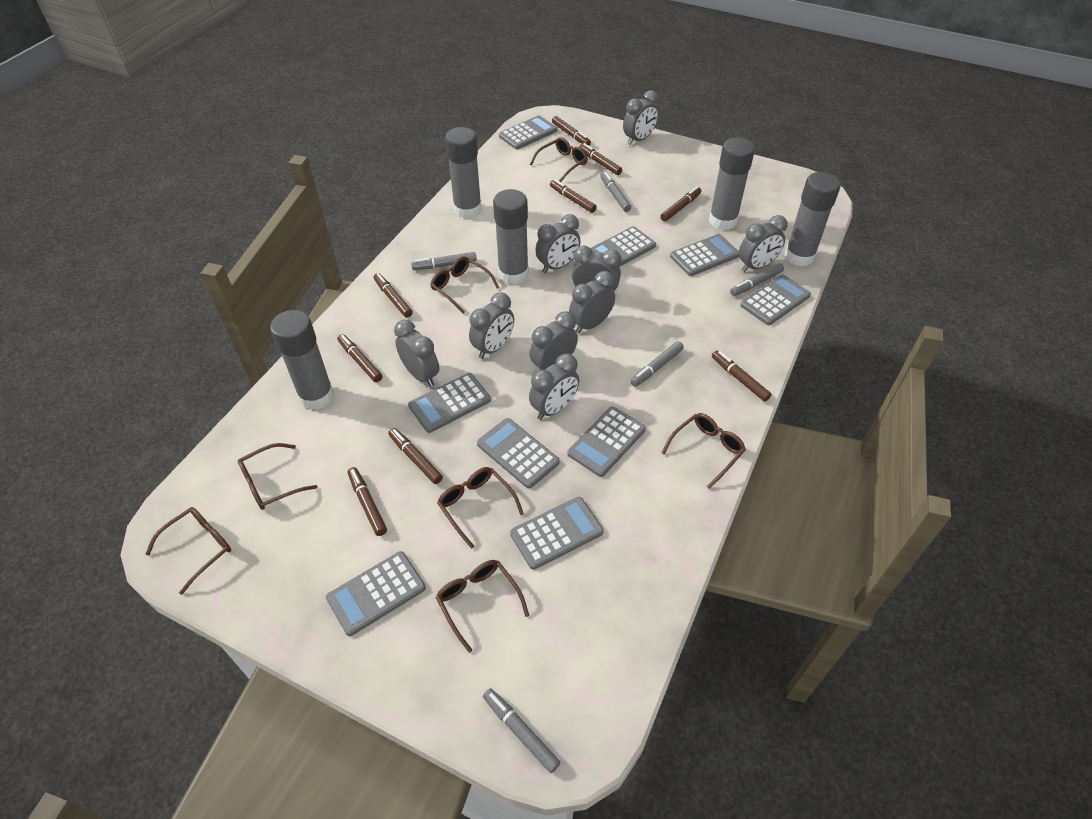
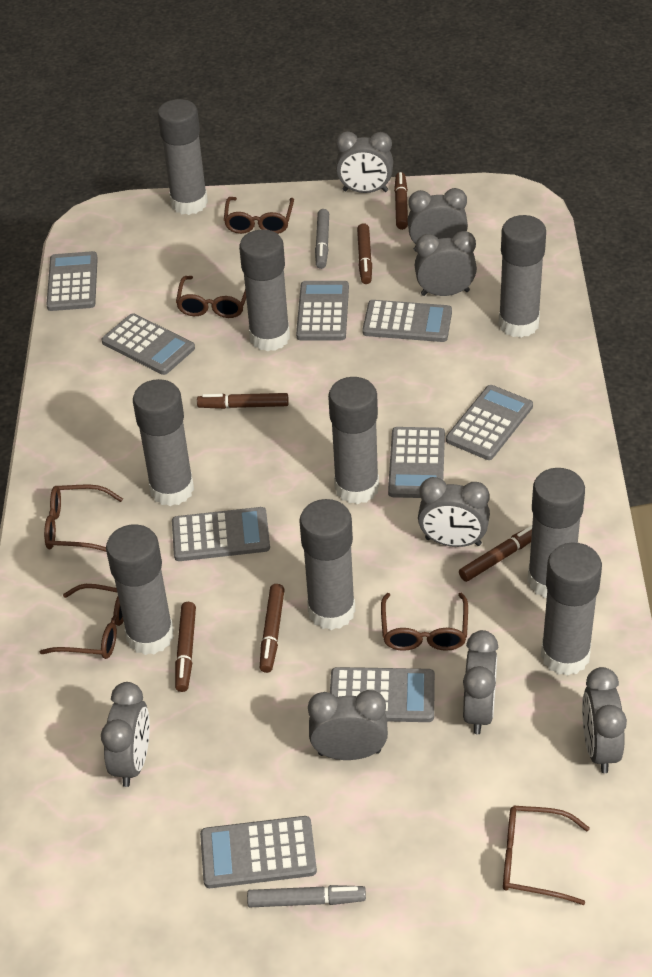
brown glasses: [146,507,231,595] [238,443,317,510] [430,256,499,314] [436,560,529,653] [437,467,524,549] [530,137,588,182] [662,413,746,489] = 7 -> [40,584,124,659] [44,484,123,552] [176,276,246,318] [224,197,294,234] [381,593,468,651] [503,806,590,905] = 6
brown marker: [337,334,382,382] [348,467,387,536] [373,273,413,318] [388,428,443,484] [550,179,597,213] [552,116,591,146] [579,143,622,175] [660,187,701,221] [712,350,772,402] = 9 -> [175,602,196,692] [197,393,289,409] [260,584,285,673] [357,223,372,284] [394,172,408,230] [459,525,532,582] = 6
grey clock: [394,320,439,387] [469,292,514,359] [529,354,579,420] [530,311,578,370] [536,214,581,273] [569,271,615,333] [572,245,621,291] [623,90,659,145] [739,215,788,272] = 9 -> [101,682,150,787] [308,690,388,760] [336,131,393,193] [408,188,468,252] [415,231,477,296] [418,477,490,547] [463,630,498,734] [582,667,627,773] = 8
grey glue stick: [270,310,334,410] [445,127,482,219] [493,189,529,285] [709,138,755,230] [784,172,841,266] = 5 -> [106,524,174,655] [133,379,194,506] [157,99,208,215] [239,230,290,351] [299,499,355,630] [328,377,379,504] [498,215,546,338] [527,468,585,598] [541,542,602,676] = 9
grey marker: [411,252,477,270] [483,688,561,773] [601,172,631,212] [630,341,684,387] [730,263,784,296] = 5 -> [247,885,366,907] [315,209,329,269] = 2

